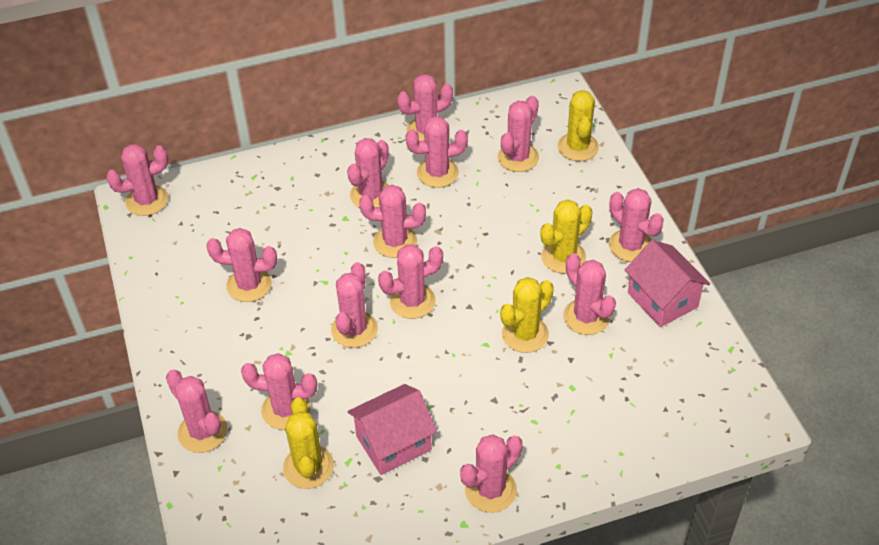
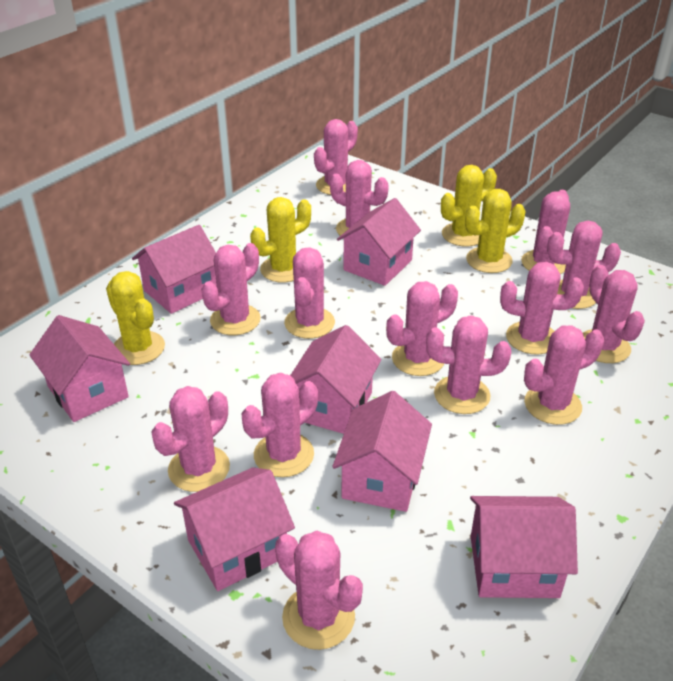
pink house: [347,384,437,475] [624,240,710,327] = 2 -> [29,315,130,422] [132,225,217,314] [174,468,295,591] [290,325,381,434] [332,391,432,512] [337,198,421,286] [470,496,578,598] = 7

